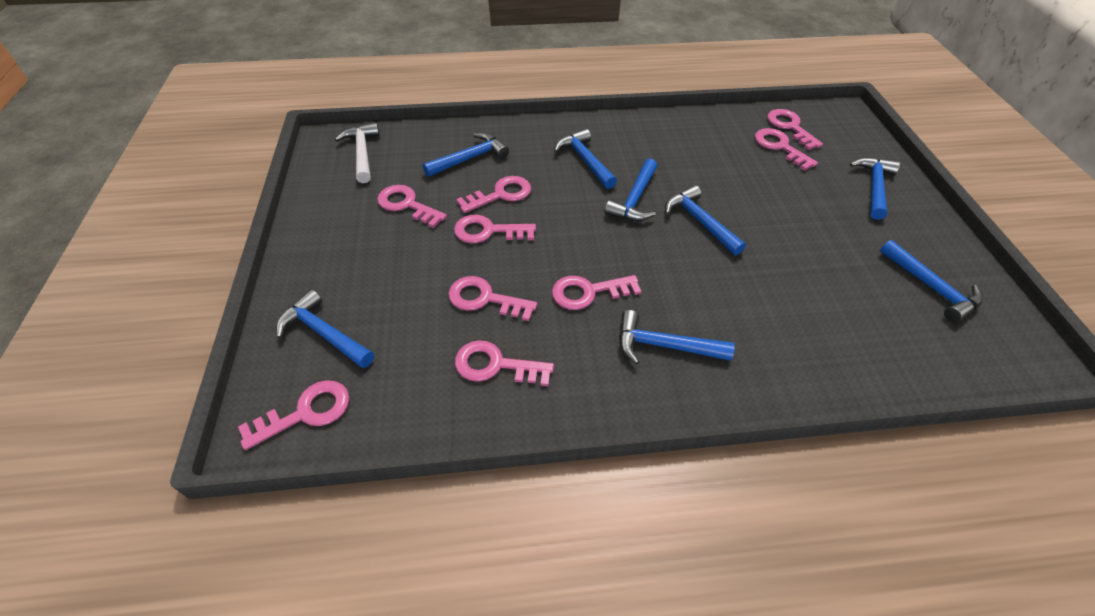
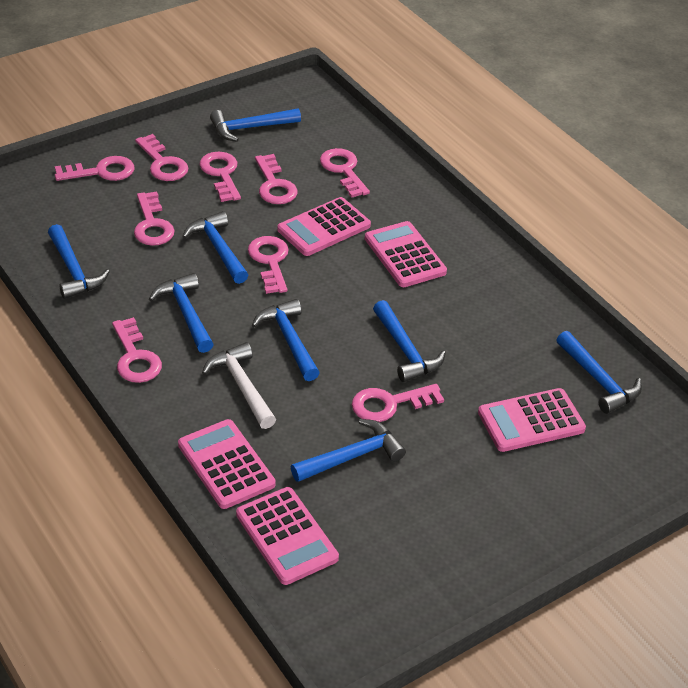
pink calculator: none = 0 -> [178,419,275,509] [236,487,339,585] [277,197,371,256] [365,221,447,287] [478,388,586,452] = 5

